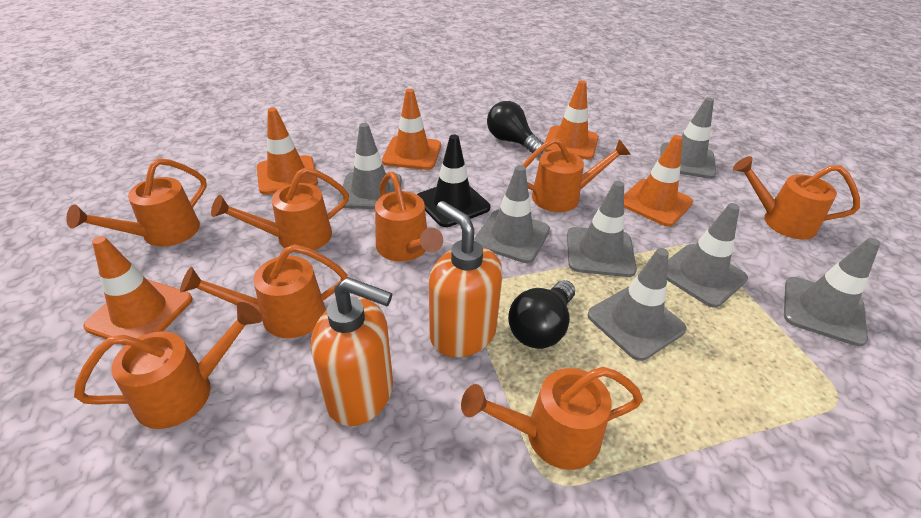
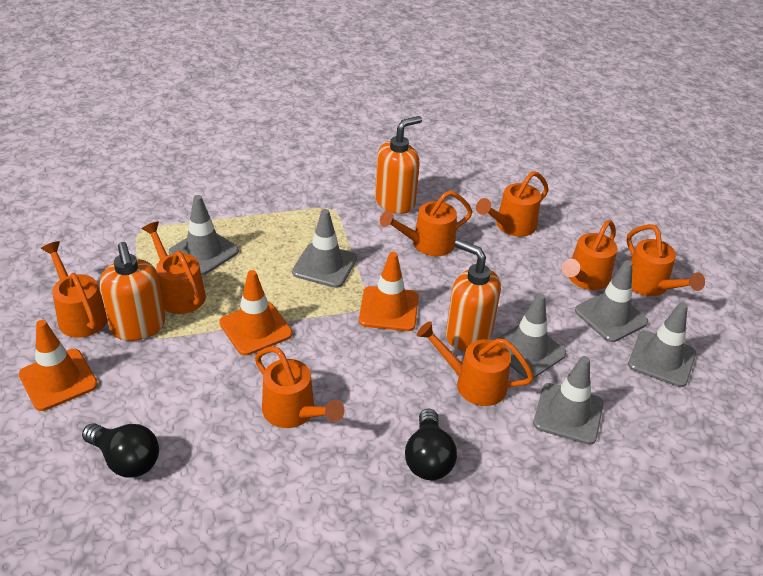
black traffic cone: [417,135,490,227] = 1 -> none = 0
grey traffic cone: [338,123,402,209] [474,165,550,263] [567,181,637,277] [588,248,687,361] [660,97,716,179] [667,203,748,308] [784,238,880,346] = 7 -> [169,195,239,275] [292,209,357,288] [493,293,566,379] [533,356,604,445] [575,260,648,342] [628,302,696,387] = 6
orange soap dispenser: [311,277,393,426] [429,201,503,357] = 2 -> [100,242,165,341] [375,116,422,214] [446,239,501,351] = 3
orange traffic cone: [83,236,193,346] [257,108,318,195] [382,89,441,170] [544,80,599,159] [624,135,693,227] = 5 -> [19,320,98,411] [219,270,293,356] [359,252,419,331] = 3

